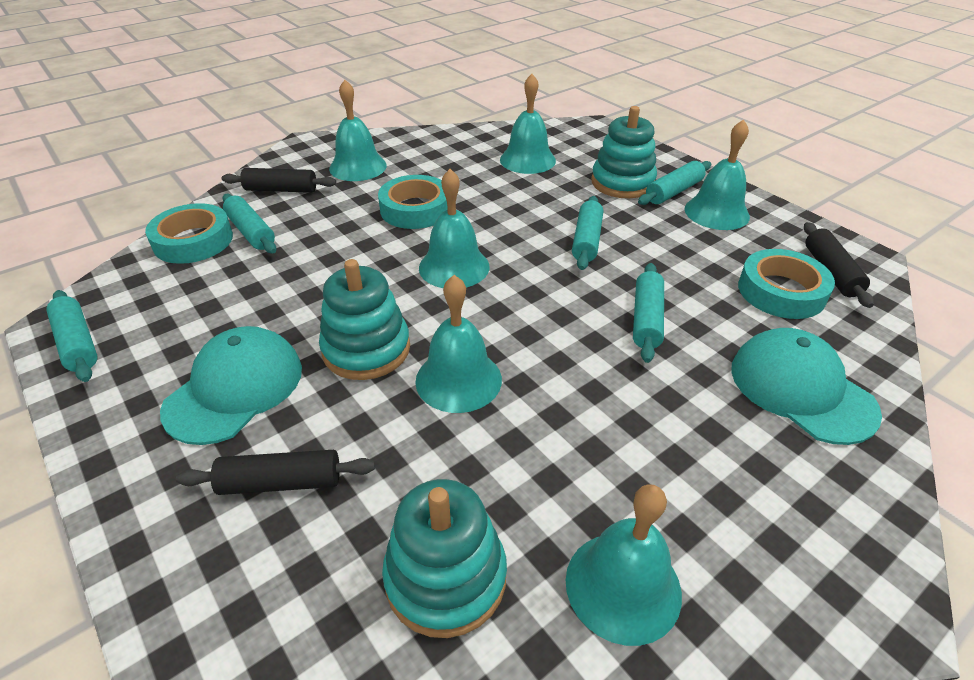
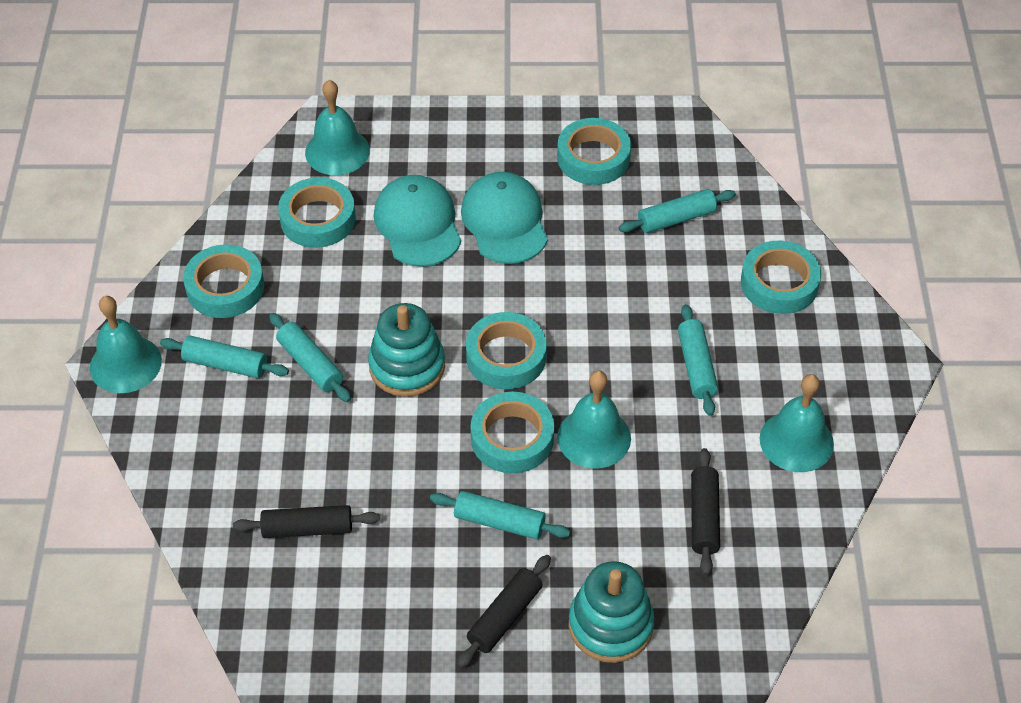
turquoise bell: [329,80,387,181] [415,275,502,413] [419,169,490,288] [500,74,556,174] [566,484,682,646] [684,119,750,230] = 6 -> [90,296,162,393] [305,80,370,175] [557,370,631,469] [760,374,834,472] = 4
turquoise stacking toy: [319,259,410,380] [382,479,507,638] [591,106,657,198] = 3 -> [368,303,445,397] [569,561,655,663] = 2
turquoise tape: [145,203,233,264] [378,175,448,229] [738,249,835,319] = 3 -> [183,244,264,318] [278,177,356,248] [466,312,547,389] [471,392,554,473] [557,118,631,185] [741,240,821,314] = 6

